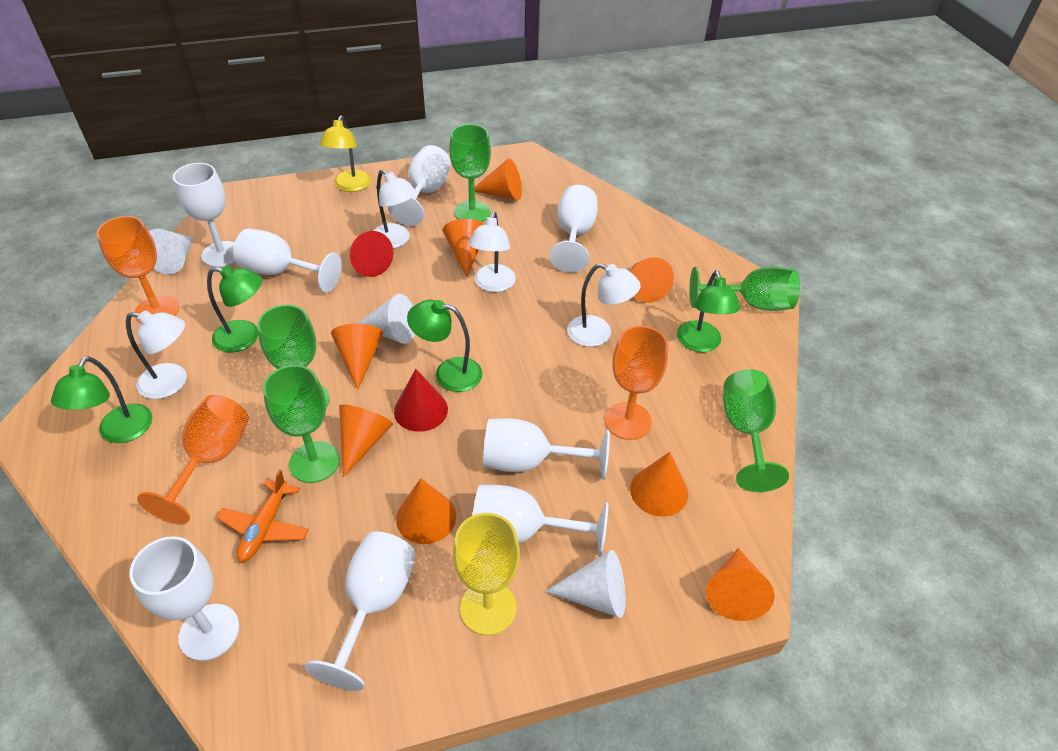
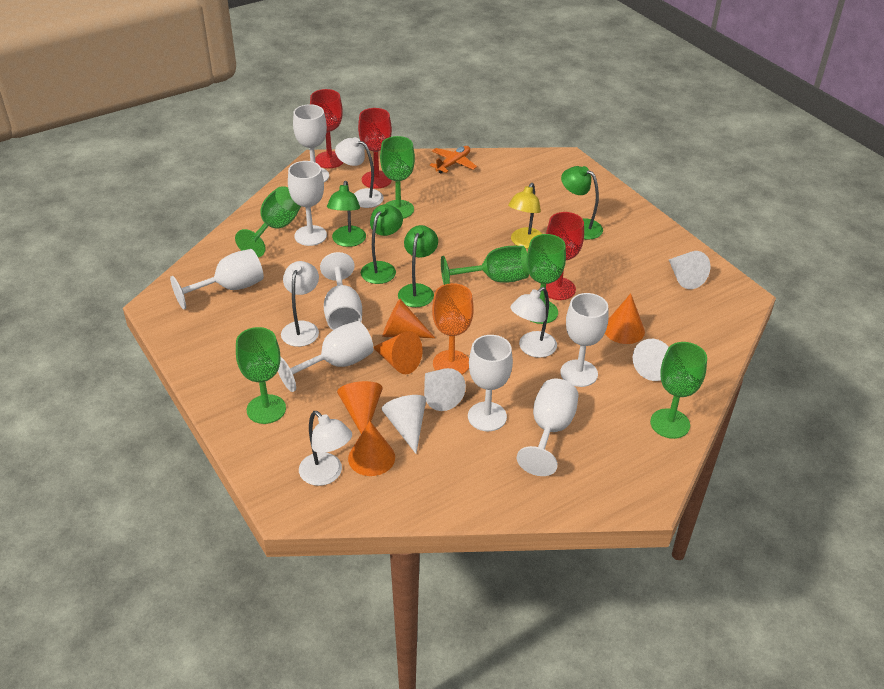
green goblet: [257,304,330,408] [263,365,340,483] [449,124,491,222] [689,267,800,311] [723,369,789,492] = 5 -> [235,186,301,257] [236,327,286,424] [380,136,415,219] [441,246,529,285] [527,234,566,324] [650,342,707,439] = 6
orange cone: [331,324,383,390] [339,404,393,477] [396,478,456,544] [443,219,484,277] [475,159,522,200] [630,452,688,517] [631,257,674,303] [706,548,774,621] = 8 -> [337,381,383,434] [348,421,395,476] [374,331,422,374] [382,299,435,338] [605,293,645,344] = 5
orange goblet: [96,216,179,323] [137,395,249,524] [605,326,668,440] = 3 -> [432,283,474,374] = 1
red cone: [350,231,394,277] [394,369,448,432] = 2 -> none = 0
red goblet: none = 0 -> [310,89,343,168] [358,108,392,189] [546,212,584,300] = 3
white cone: [149,229,193,274] [357,294,415,344] [545,550,626,618] = 3 -> [382,395,426,454] [424,368,466,411] [633,339,669,381] [669,251,710,289] = 4
yellow goblet: [453,513,520,635] = 1 -> none = 0

